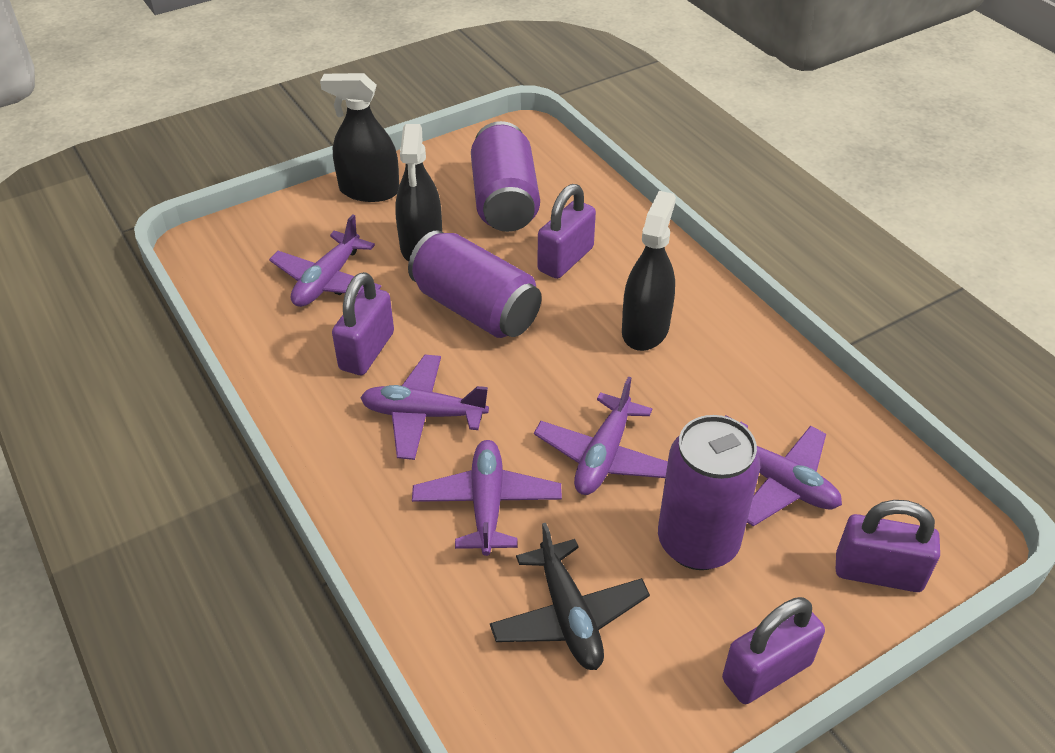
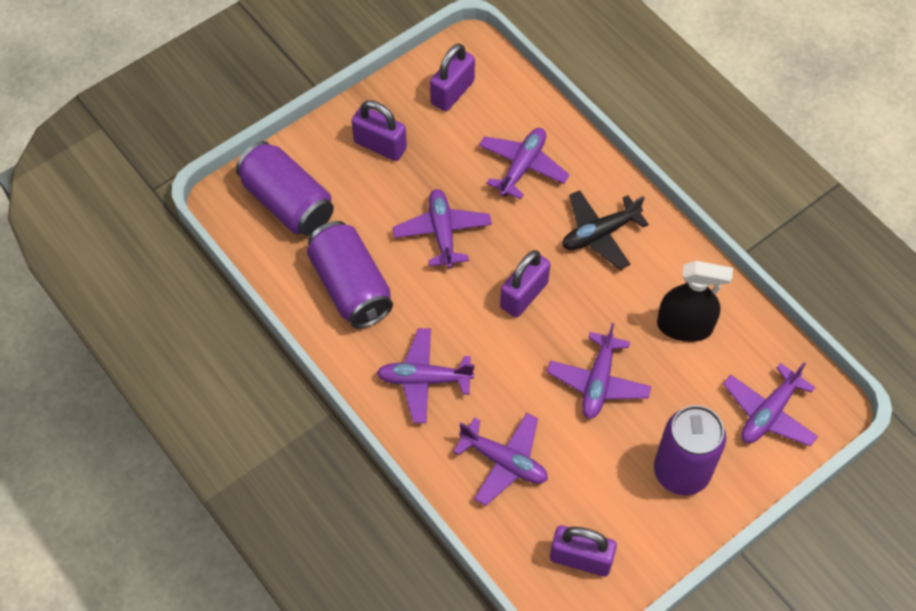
black spray bottle: [320,73,399,202] [395,124,442,262] [622,191,676,351] = 3 -> [657,261,733,342] = 1
purple plane: [269,215,382,307] [360,354,489,460] [412,440,562,556] [534,376,668,495] [725,415,842,526] = 5 -> [377,328,475,423] [393,189,492,269] [453,413,548,506] [479,128,570,199] [547,323,651,419] [723,362,818,447] = 6

